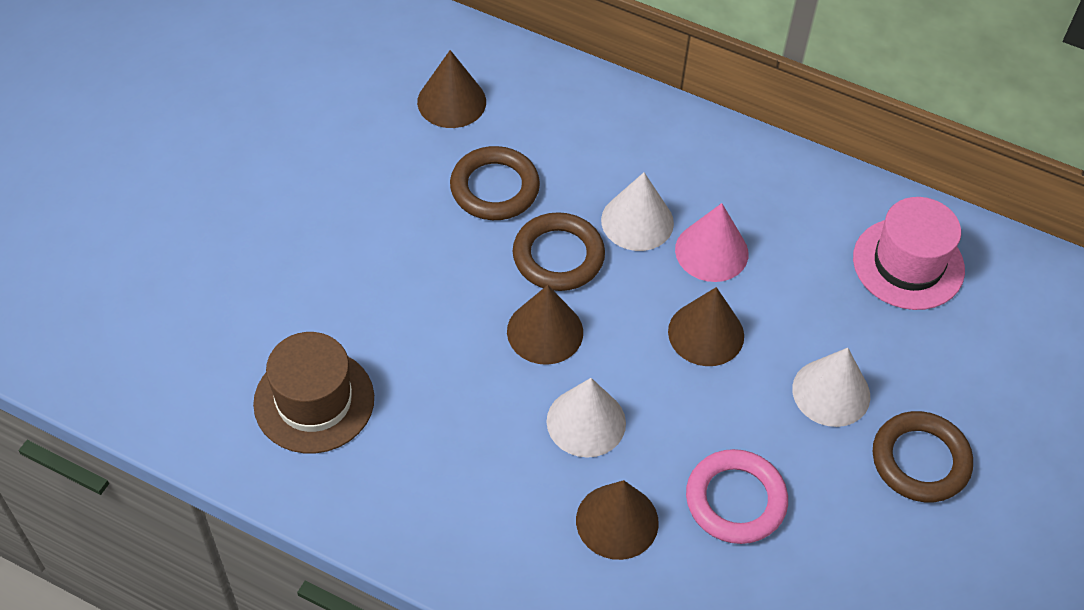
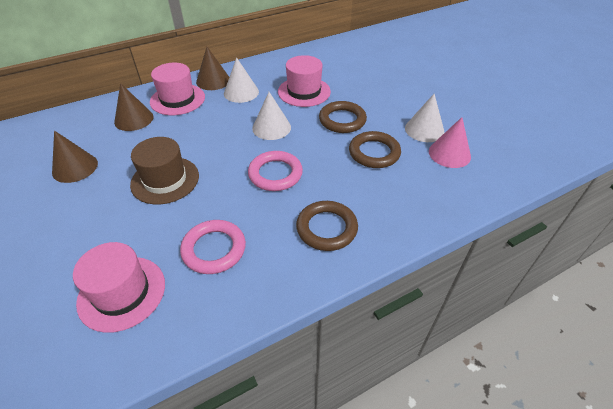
brown cone: [417,50,486,128] [507,285,583,365] [576,480,659,560] [668,287,744,366] = 4 -> [52,131,98,183] [114,83,154,131] [196,47,229,90] = 3
pink hat: [853,197,965,310] = 1 -> [73,242,165,333] [150,63,205,115] [278,55,331,107] = 3
pink ring: [686,449,788,544] = 1 -> [180,220,246,274] [248,151,303,191] = 2

